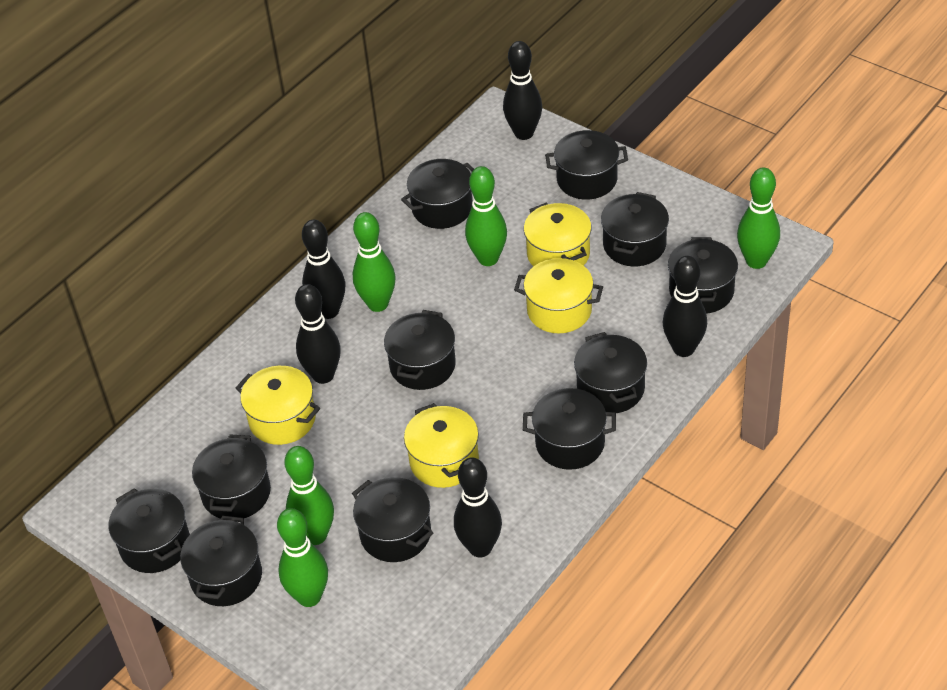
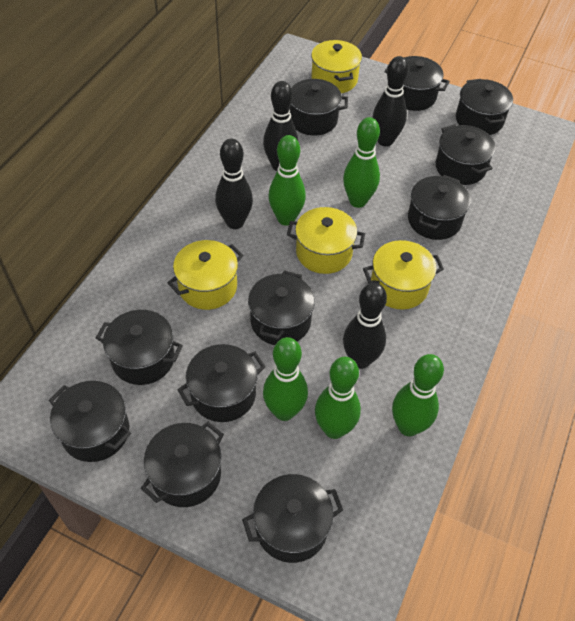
black bowling pin: [295,284,341,384] [302,220,345,319] [454,457,502,558] [503,41,542,140] [662,256,707,357] = 5 -> [215,139,253,229] [263,81,298,171] [343,283,387,369] [372,56,409,146] = 4

